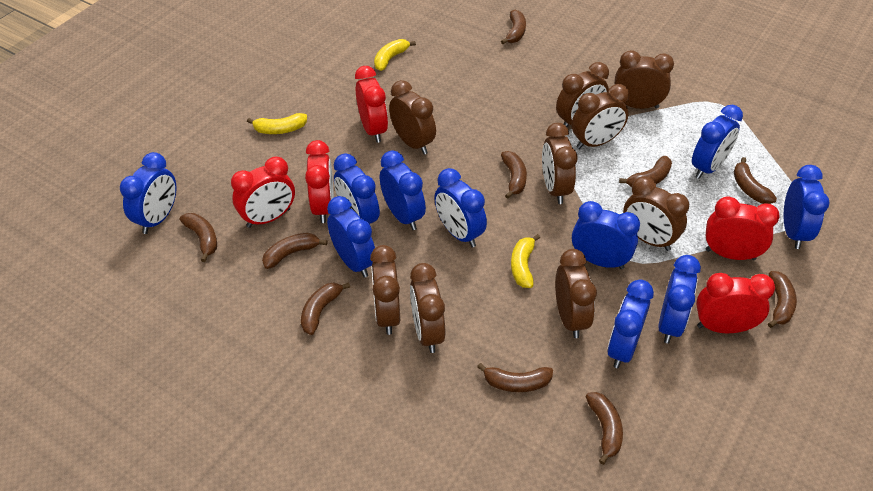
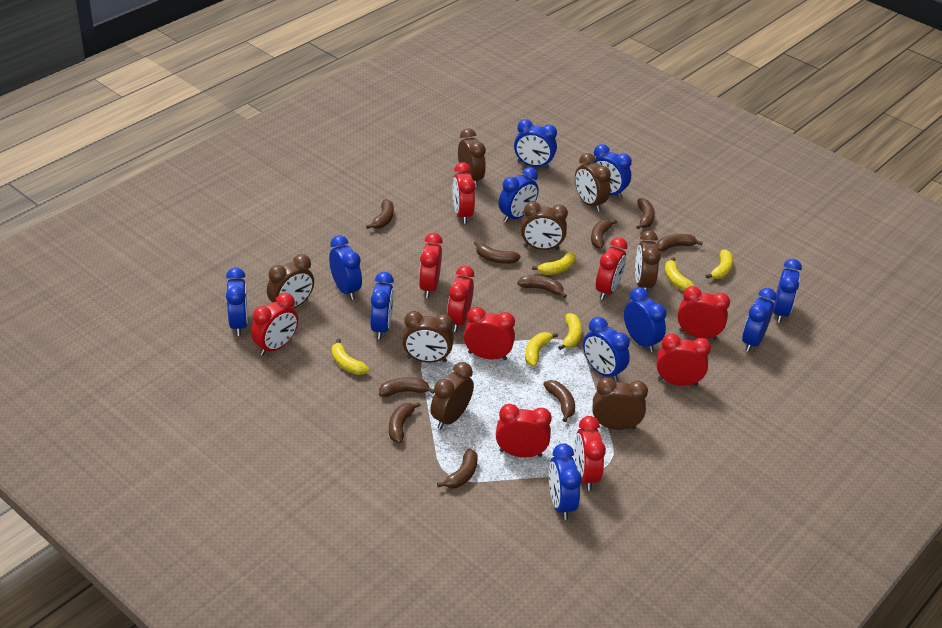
blue clock: [120,152,177,234] [327,196,375,278] [334,153,380,224] [380,150,426,230] [434,168,487,247] [572,201,640,269] [607,280,654,368] [658,255,701,343] [692,105,743,179] [784,165,830,249] = 10 -> [226,268,248,336] [329,235,362,300] [370,272,394,339] [499,167,539,223] [514,119,557,169] [549,443,582,520] [583,317,630,382] [592,144,632,199] [624,287,667,352] [742,288,777,352] [773,259,802,323] = 11
brown clock: [370,245,400,335] [389,80,436,154] [410,263,445,353] [542,123,578,204] [555,249,597,338] [556,62,609,127] [572,84,629,149] [615,50,674,109] [623,177,689,251] = 9 -> [267,254,314,309] [402,311,454,363] [430,362,474,429] [458,128,486,187] [521,201,568,250] [575,153,611,212] [592,377,648,430] [635,230,661,291] = 8
red clock: [231,157,295,228] [305,140,334,223] [355,66,388,143] [696,273,775,333] [706,196,780,260] = 5 -> [251,293,298,356] [419,233,443,298] [447,266,474,332] [452,162,476,224] [464,307,515,360] [496,404,552,457] [574,416,606,491] [596,237,628,300] [656,333,711,386] [677,286,730,340] = 10
yellow banana: [247,113,307,134] [374,39,416,71] [511,234,540,288] = 3 -> [332,338,369,375] [525,332,558,366] [532,252,576,275] [558,313,582,350] [665,257,694,291] [706,249,733,279] = 6

